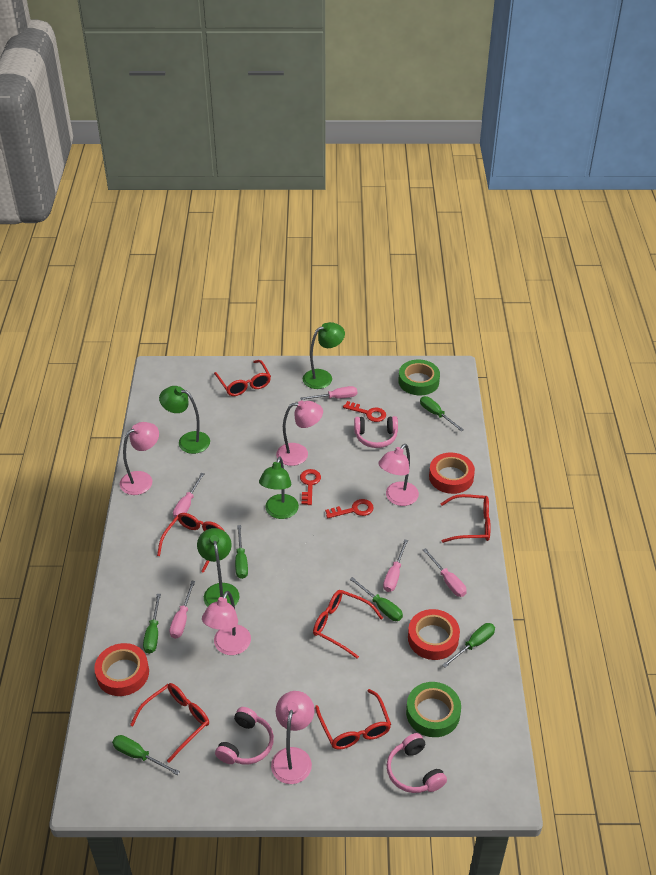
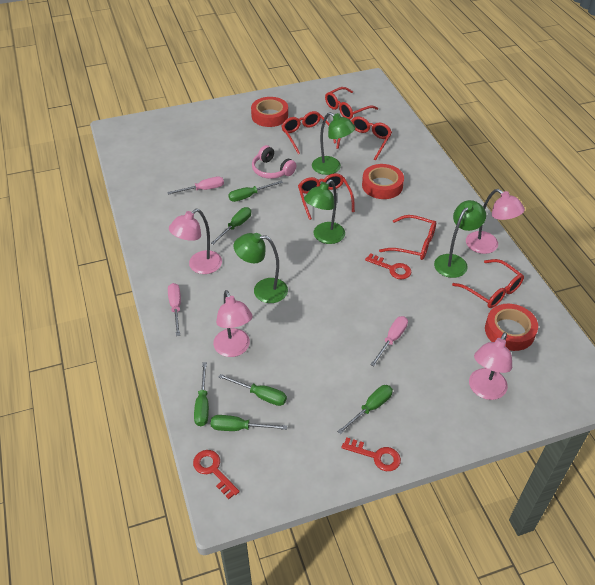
green tape: [398,360,440,396] [406,682,461,737] = 2 -> none = 0
pink headphones: [215,707,274,764] [354,416,398,448] [387,733,447,793] = 3 -> [252,145,296,179] = 1
pink lamp: [120,422,159,495] [202,591,251,655] [271,691,315,784] [276,400,323,466] [378,444,419,506] = 5 -> [169,209,222,274] [213,290,253,357] [466,189,525,254] [469,332,512,400] = 4
pink screwdriver: [169,581,195,639] [173,473,204,520] [300,386,357,400] [383,539,408,592] [423,548,467,597] = 5 -> [167,176,224,195] [168,283,181,336] [370,316,408,366] = 3

